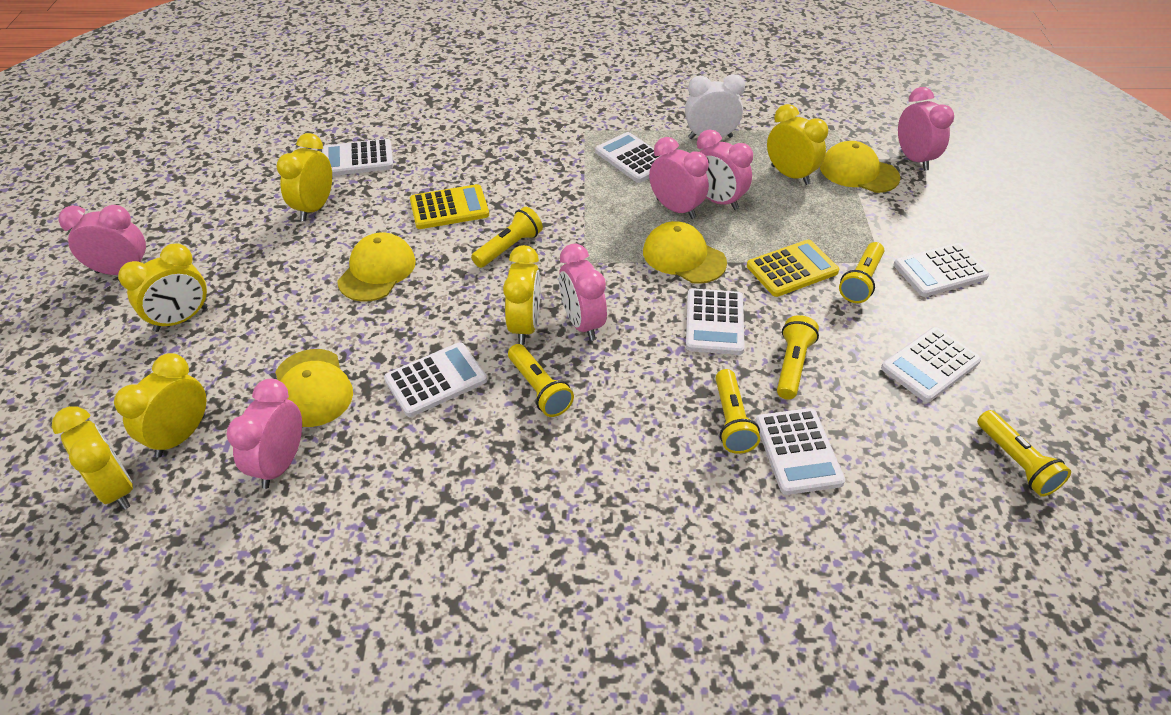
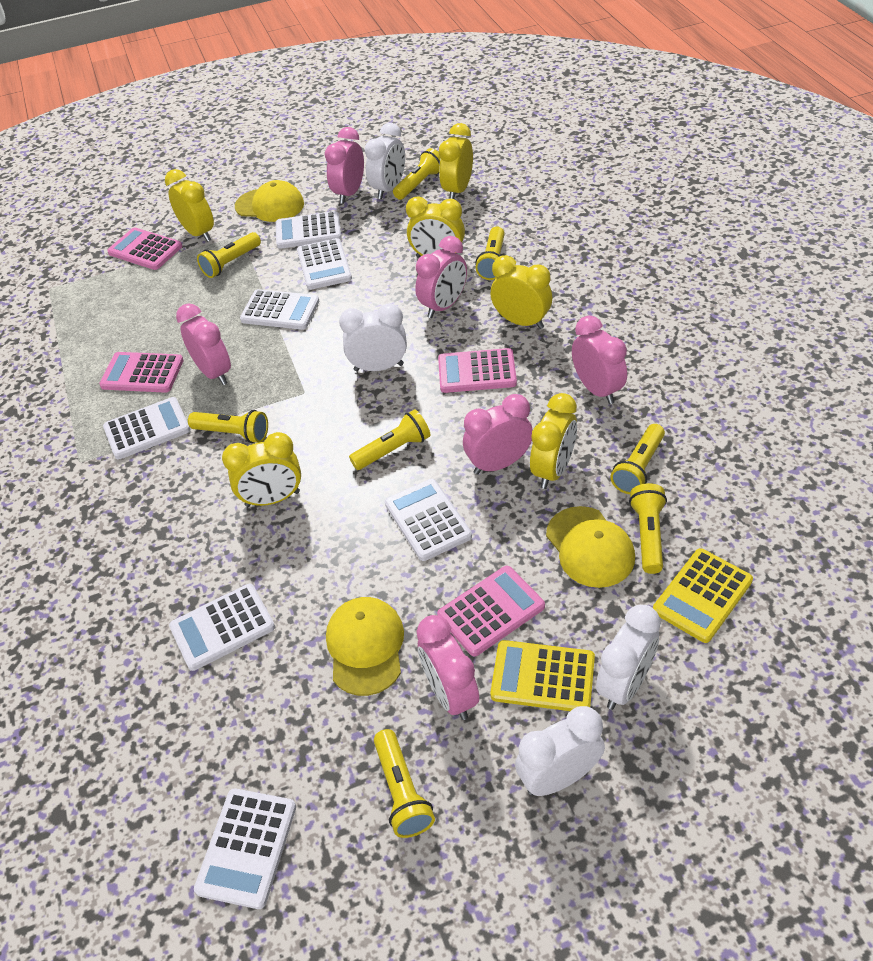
pink calculator: none = 0 -> [99,352,183,393] [107,227,182,270] [437,566,545,656] [438,348,517,393] = 4
white clock: [685,74,745,139] = 1 -> [339,303,407,372] [365,123,405,199] [515,706,605,796] [596,605,661,710] = 4
yellow cap: [275,349,353,427] [337,232,416,302] [643,221,727,284] [820,141,901,193] = 4 -> [235,180,304,222] [326,597,404,696] [546,506,635,588] = 3
yellow flashlight: [471,207,543,268] [508,344,574,417] [716,369,760,454] [777,315,819,400] [839,242,884,303] [977,410,1071,497] = 6 -> [188,410,268,443] [197,232,261,278] [349,409,431,470] [374,729,435,838] [393,148,440,200] [475,227,505,280] [610,424,665,494] [629,483,667,574] = 8

